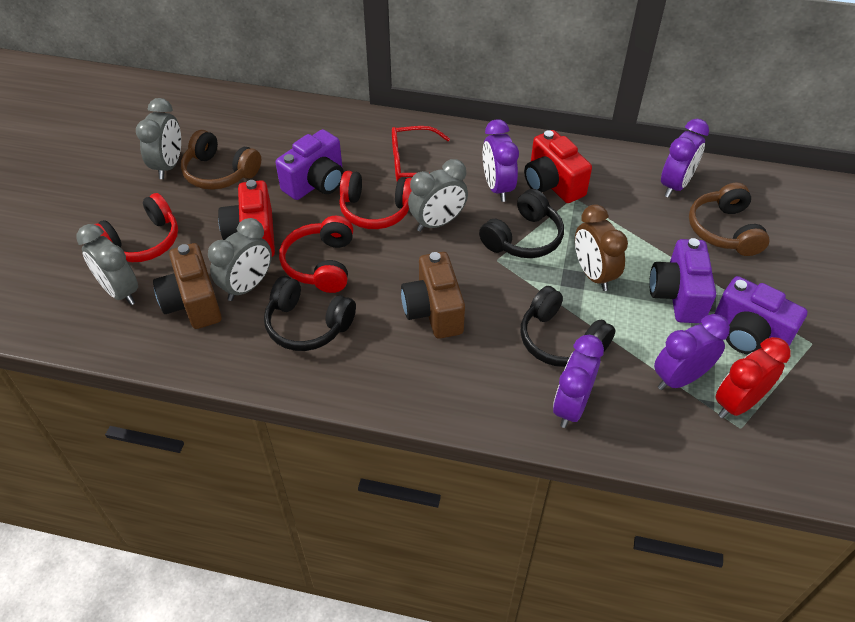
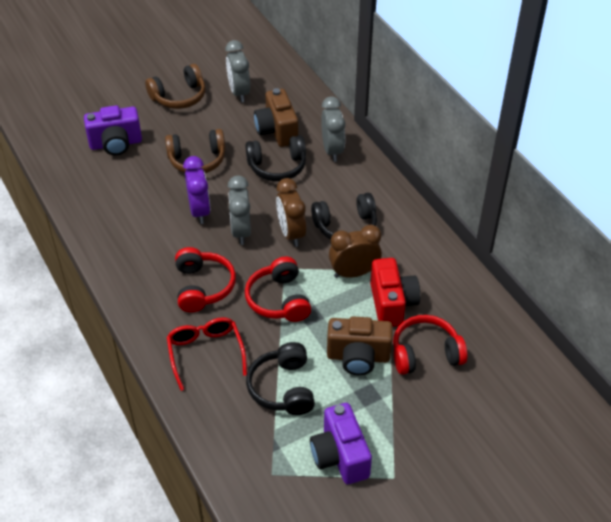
brown clock: [575,204,628,291] = 1 -> [276,178,306,247] [329,225,382,278] = 2
grey clock: [76,224,138,305] [136,98,181,179] [208,218,272,301] [408,159,468,232] = 4 -> [225,40,250,102] [228,176,251,245] [321,96,345,162] = 3
purple camera: [275,129,344,200] [649,238,716,323] [714,276,808,355] = 3 -> [84,105,142,156] [310,403,372,484] = 2
purple clock: [483,119,519,202] [553,335,604,428] [654,314,730,390] [661,119,709,197] = 4 -> [183,156,210,224] = 1
red camera: [218,180,275,257] [524,130,592,203] = 2 -> [370,258,420,327] = 1
red clock: [715,337,791,419] = 1 -> none = 0

